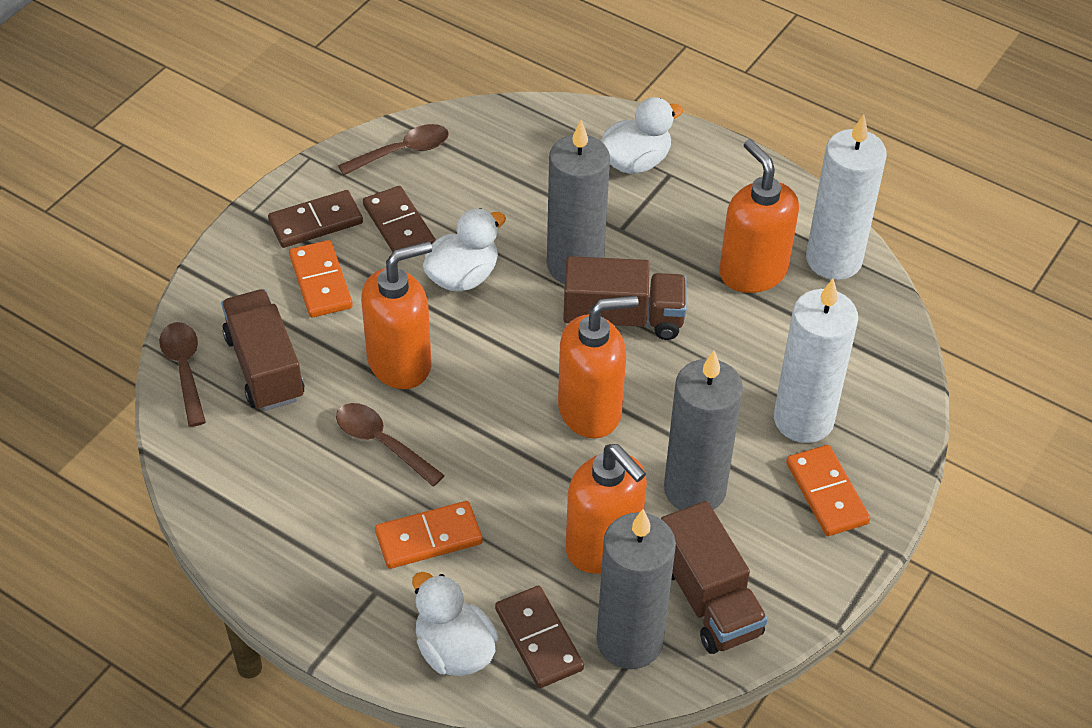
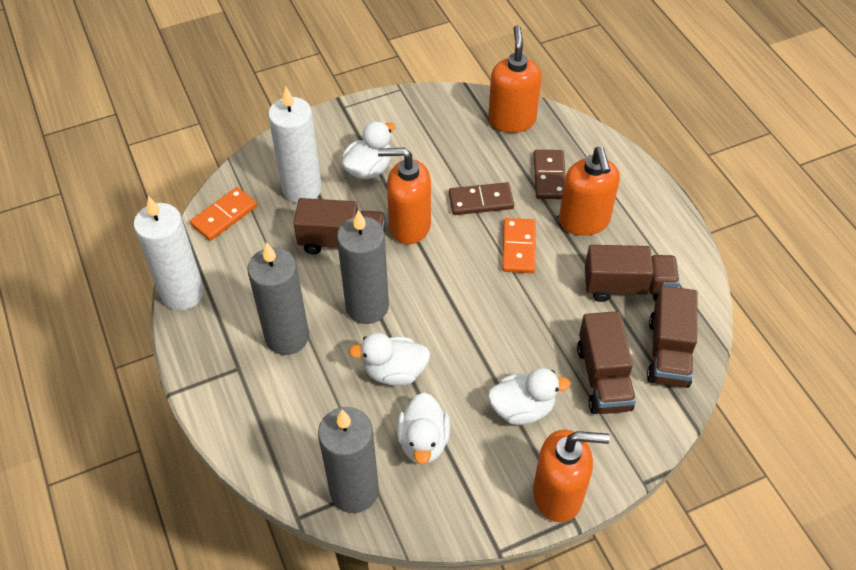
brown domino: [268,190,363,248] [363,186,436,252] [495,586,584,688] = 3 -> [449,182,514,215] [534,150,566,199] = 2
brown spoon: [159,322,206,427] [336,403,445,486] [338,124,449,175] = 3 -> none = 0
brown truck: [221,289,304,411] [563,256,687,340] [661,501,768,654] = 3 -> [294,198,385,254] [577,311,636,414] [585,245,680,302] [647,286,698,388] = 4
orange domino: [289,240,353,318] [375,501,483,569] [786,445,870,536] = 3 -> [190,187,257,241] [502,218,536,273] = 2
white duck: [412,572,498,676] [423,208,506,292] [601,97,683,174] = 3 -> [342,121,395,179] [349,333,430,386] [397,393,450,464] [488,368,571,425] = 4

